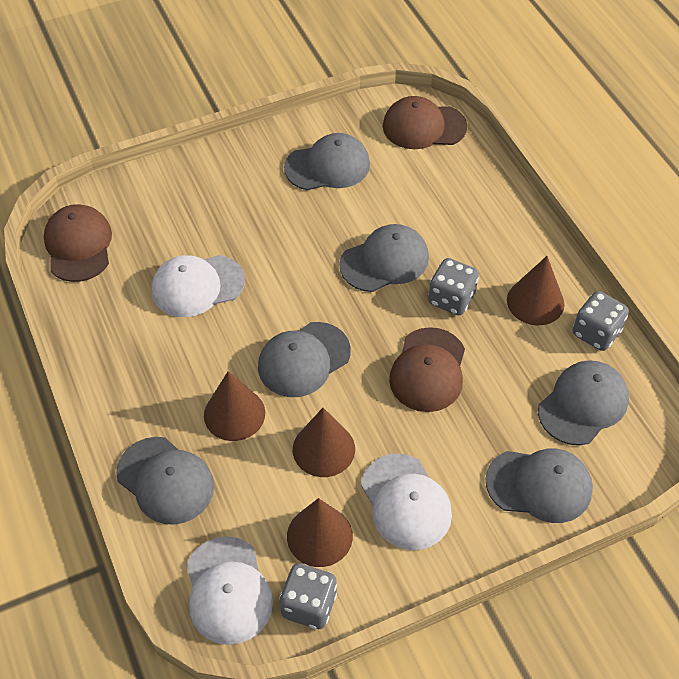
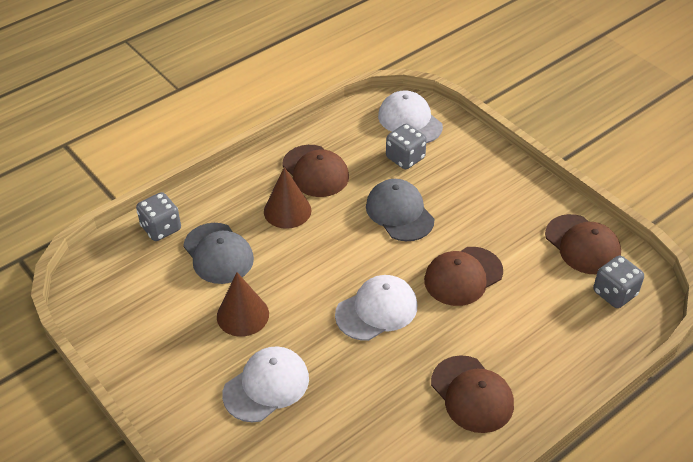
brown cap: [44,204,112,282] [383,96,467,149] [389,327,465,412] = 3 -> [282,145,349,197] [424,247,503,306] [431,355,514,433] [545,214,621,274] = 4
brown cone: [204,371,265,441] [287,498,353,567] [293,408,355,477] [507,256,564,325] = 4 -> [217,272,269,337] [264,167,311,229] = 2
grey cap: [116,437,214,525] [258,322,351,397] [284,133,370,190] [339,224,429,292] [485,448,593,523] [538,360,629,445] = 6 -> [183,223,254,284] [366,179,434,241] = 2

